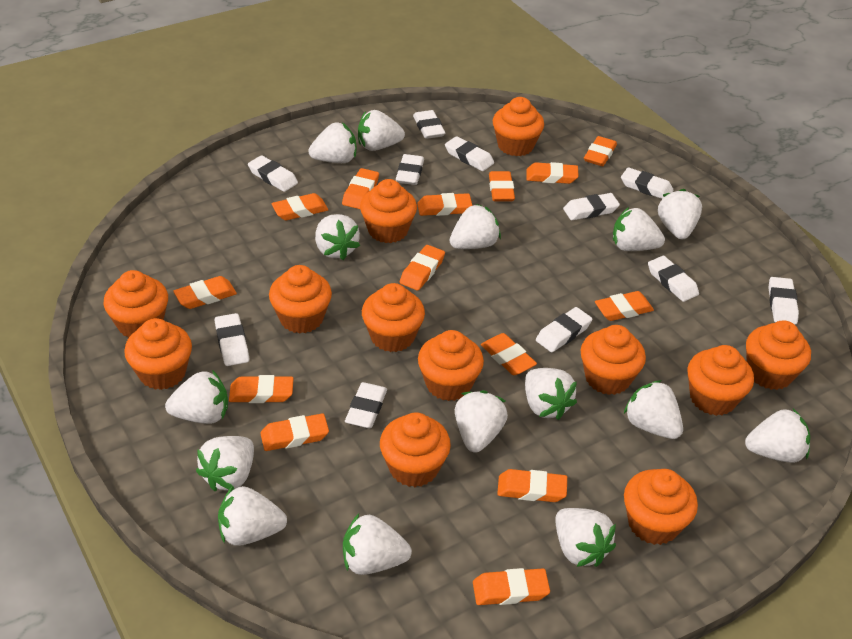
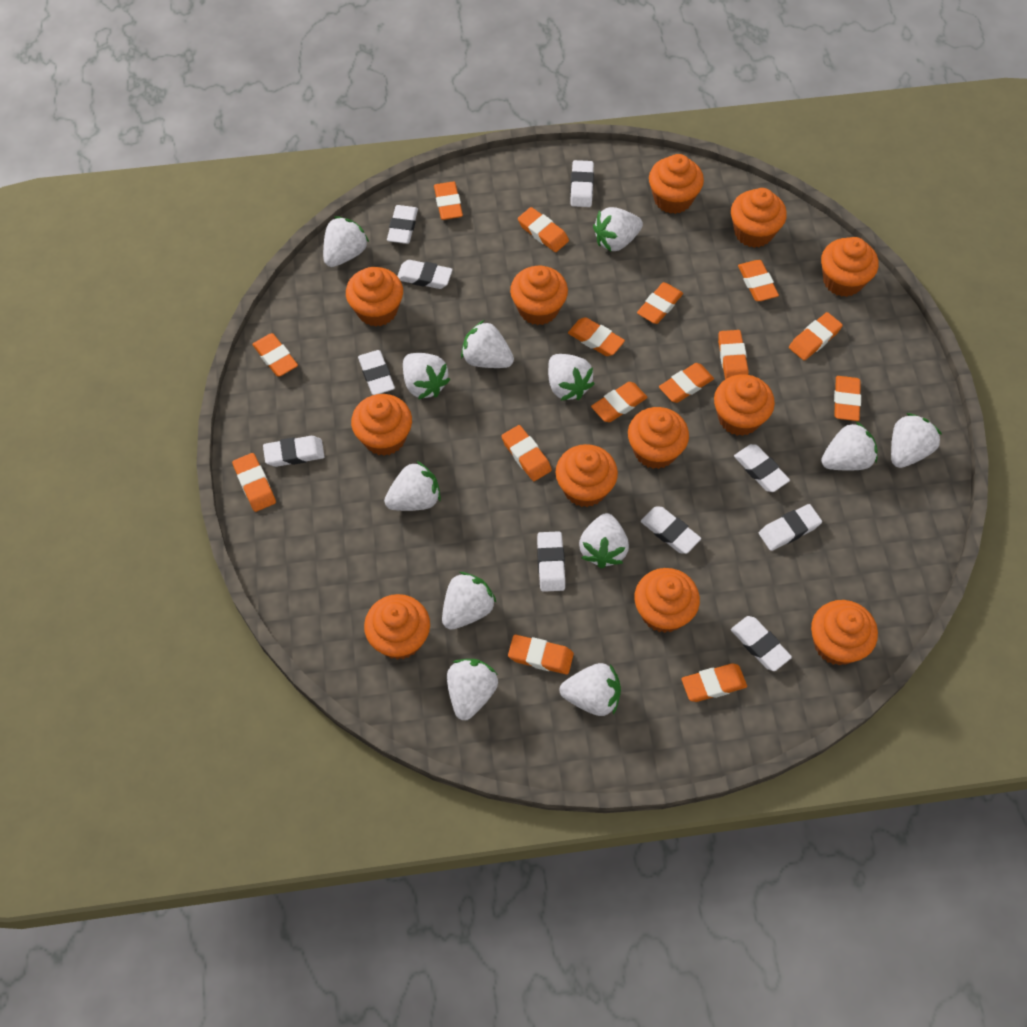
orange eraser: [173,276,237,309] [229,375,293,403] [260,413,329,451] [271,193,328,220] [342,168,379,209] [400,245,445,290] [417,193,472,216] [473,568,550,605] [481,333,537,375] [489,171,515,201] [497,469,567,502] [526,162,579,184] [584,136,617,166] [595,291,654,321] = 14 -> [232,453,276,512] [252,333,298,377] [434,182,463,220] [501,425,552,481] [508,635,574,675] [518,207,569,252] [568,317,625,356] [591,382,647,422] [637,282,683,324] [659,363,714,403] [682,663,747,702] [718,330,749,379] [738,260,779,301] [789,312,843,360] [834,376,861,421] = 15
white eraser: [215,313,249,366] [248,155,298,192] [345,382,387,428] [396,154,424,185] [413,110,445,139] [445,136,494,171] [536,307,592,352] [563,193,620,220] [621,167,674,199] [648,256,699,302] [768,277,799,325] = 11 -> [263,436,325,467] [358,350,395,395] [387,205,418,244] [397,260,453,289] [537,531,565,592] [570,160,594,207] [641,507,701,554] [731,616,792,671] [734,444,790,492] [759,504,822,551] = 10
white strawberry: [165,370,228,424] [196,436,254,492] [218,486,287,546] [308,122,356,163] [315,214,360,260] [343,514,412,575] [358,110,405,151] [449,204,501,249] [455,390,508,453] [525,368,577,420] [555,508,616,567] [613,207,665,251] [624,380,683,439] [658,189,702,239] [745,409,810,463] = 15 -> [323,216,369,267] [384,461,441,511] [403,353,450,399] [442,572,496,630] [447,659,498,720] [461,320,514,368] [548,354,595,400] [560,663,621,716] [579,513,629,568] [593,207,643,251] [821,422,878,471] [891,413,942,468] = 12

